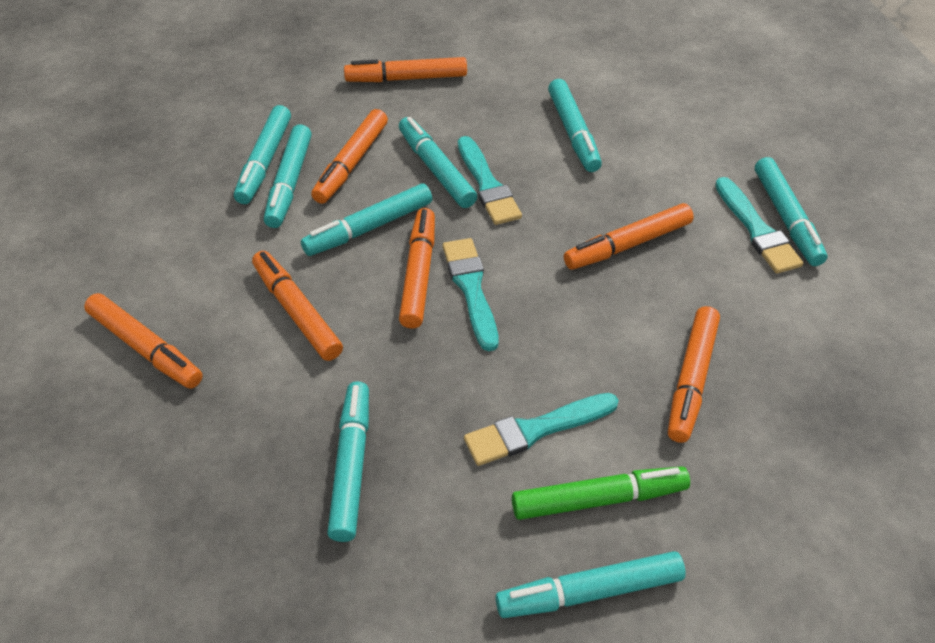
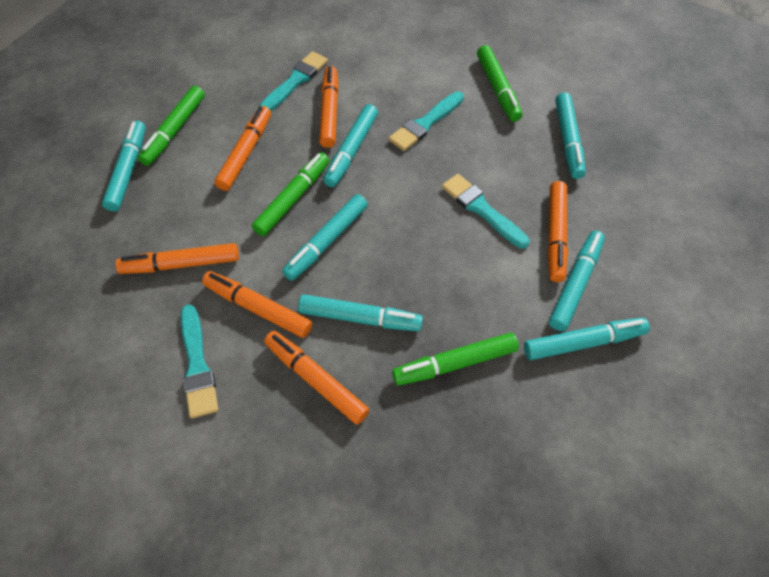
green marker: [512,466,690,520] = 1 -> [138,86,205,166] [252,152,330,236] [392,333,519,386] [477,45,522,122] = 4
orange marker: [84,293,203,389] [252,251,343,361] [311,109,388,204] [344,57,467,82] [399,208,435,329] [564,203,694,270] [668,306,720,443] = 7 -> [115,243,239,274] [202,271,312,338] [214,106,271,191] [264,331,369,425] [319,66,339,148] [547,181,568,282] = 6
turquoise marker: [234,105,291,204] [264,124,312,228] [301,184,432,256] [327,381,369,542] [399,117,477,208] [495,551,686,618] [548,79,602,172] [755,157,828,266] = 8 -> [102,121,146,211] [282,194,368,281] [298,294,423,331] [323,104,378,187] [524,318,650,360] [549,231,605,331] [555,92,586,179] = 7

